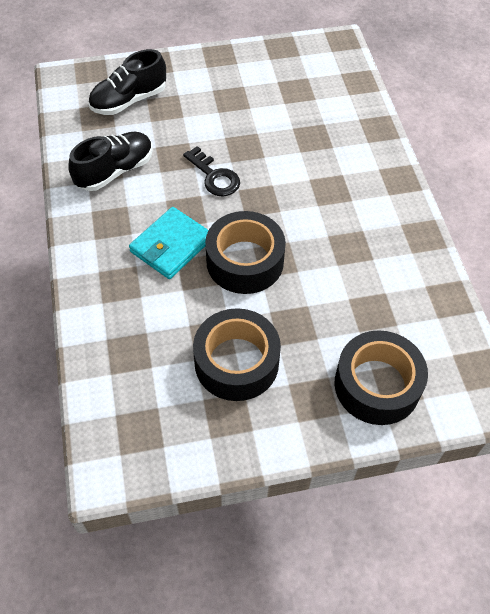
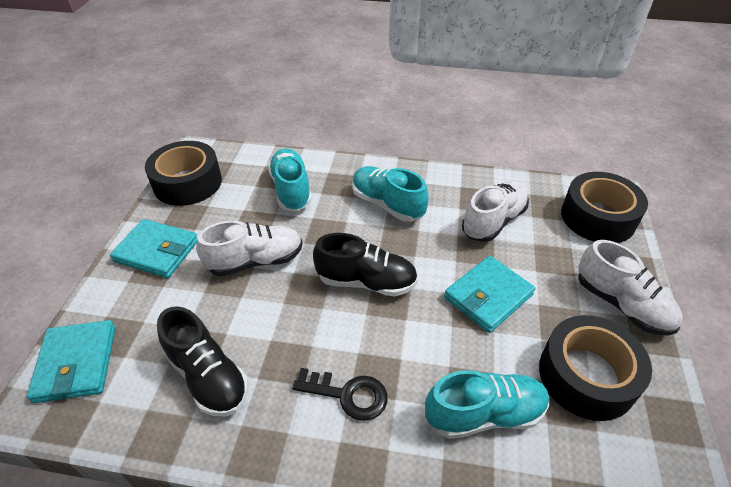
turquoise shoe: none = 0 -> [268,148,312,211] [352,166,429,222] [425,370,549,439] = 3
turquoise wallet: [129,207,209,279] = 1 -> [27,320,115,403] [110,219,197,278] [444,256,535,333] = 3
white shoe: none = 0 -> [196,221,303,276] [462,181,529,242] [578,240,683,336] = 3

